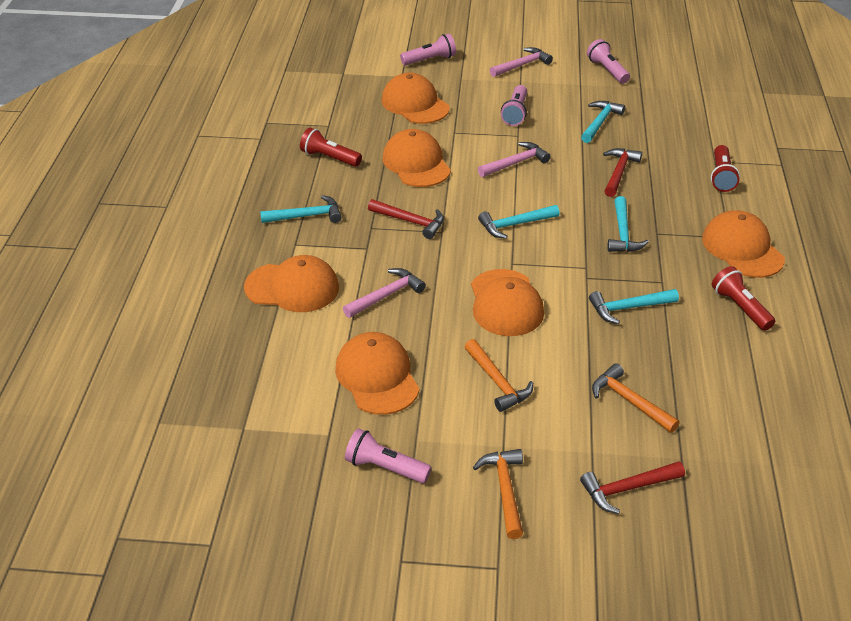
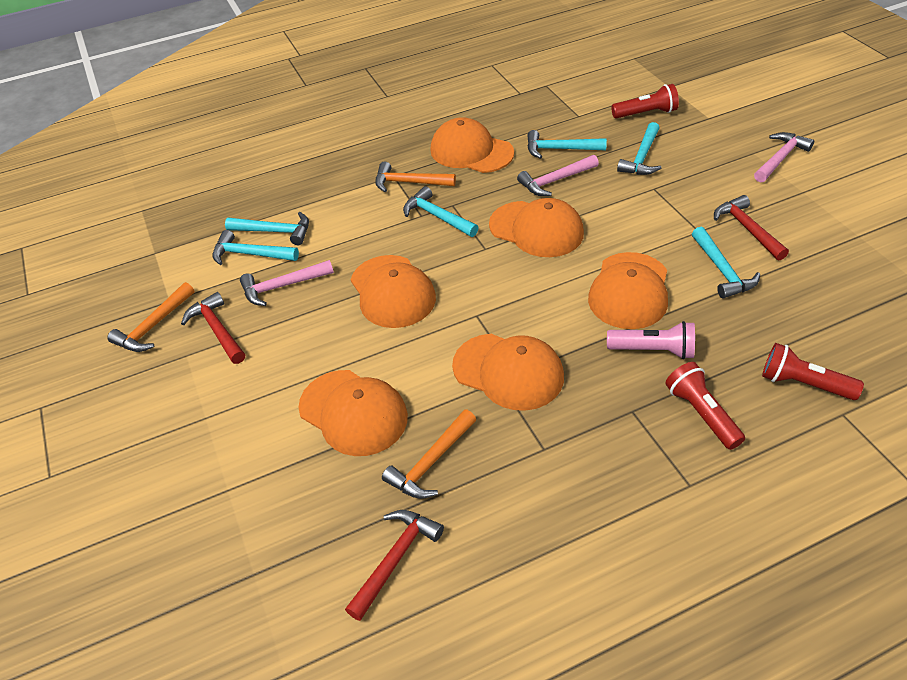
pink flashlight: [345,428,432,483] [400,34,456,65] [501,85,527,126] [587,39,630,84] = 4 -> [607,321,695,359] = 1
turquoise hammer: [260,195,342,223] [478,205,560,239] [581,101,625,143] [589,289,679,324] [607,196,649,252] = 5 -> [212,230,299,265] [225,212,309,245] [403,186,479,237] [527,130,607,159] [617,122,661,175] [692,227,760,299] = 6

